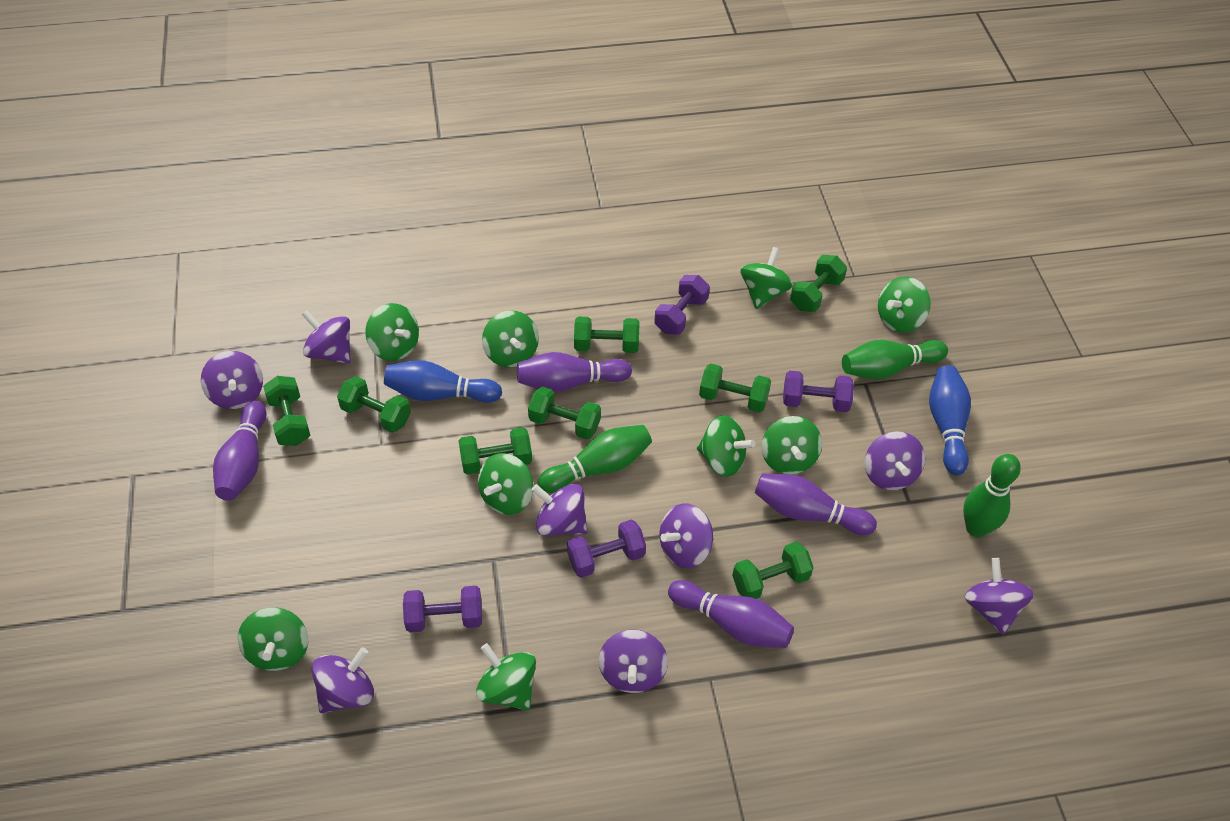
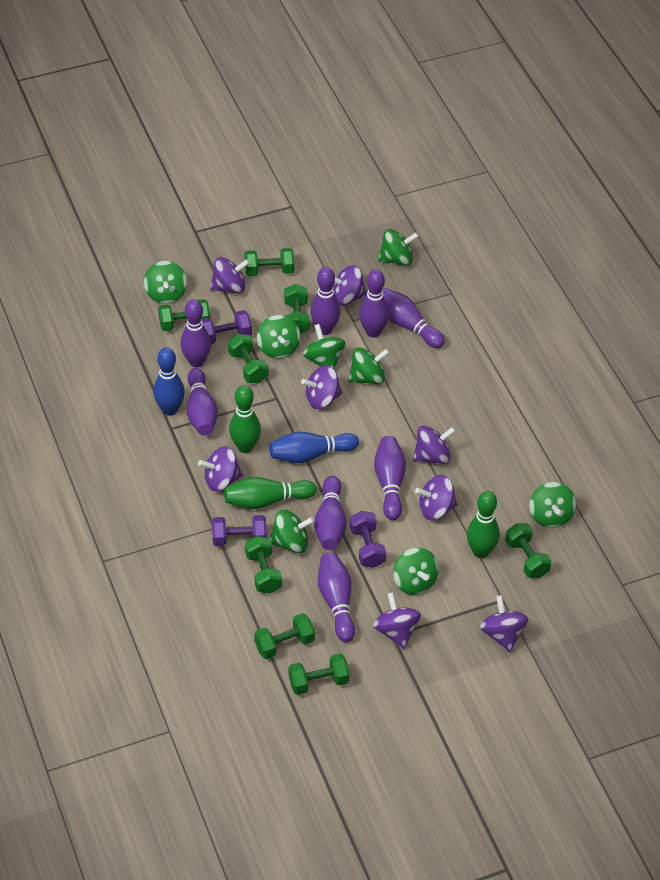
green spinning top: [238,607,308,671] [366,303,419,361] [476,643,536,710] [478,453,534,515] [482,310,539,367] [697,415,755,477] [740,247,793,309] [761,416,822,475] [878,277,931,333] = 9 -> [144,261,187,304] [257,315,300,359] [270,510,315,553] [303,324,345,369] [348,347,390,385] [378,229,419,266] [393,548,439,595] [529,482,576,528] = 8
purple bowling pin: [213,401,266,501] [517,352,632,392] [668,580,794,648] [755,474,877,535] = 4 -> [181,299,211,368] [187,368,218,436] [310,267,341,335] [314,476,347,550] [318,552,355,642] [359,269,389,338] [374,436,406,520] [382,288,445,348] = 8
purple dumbbell: [403,586,482,633] [567,520,646,578] [654,275,710,335] [783,371,854,412] = 4 -> [202,310,252,344] [212,515,267,546] [350,511,386,568] = 3

